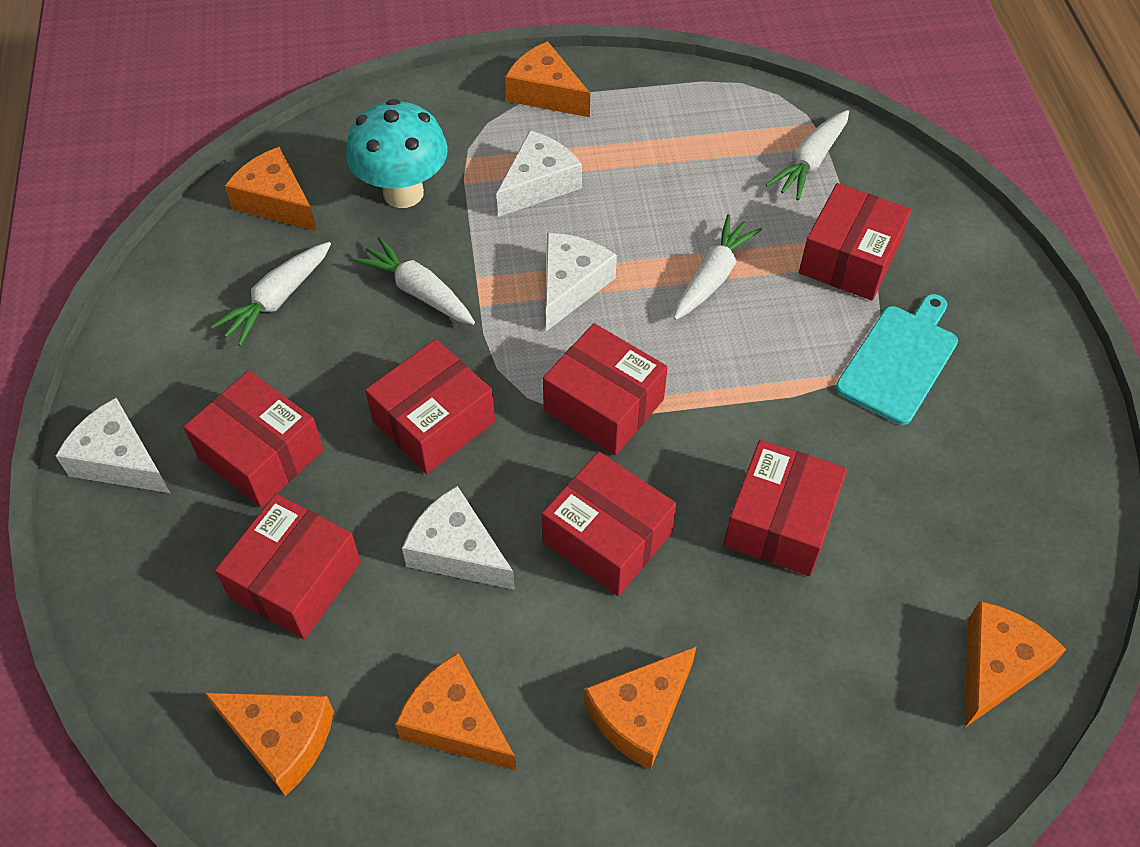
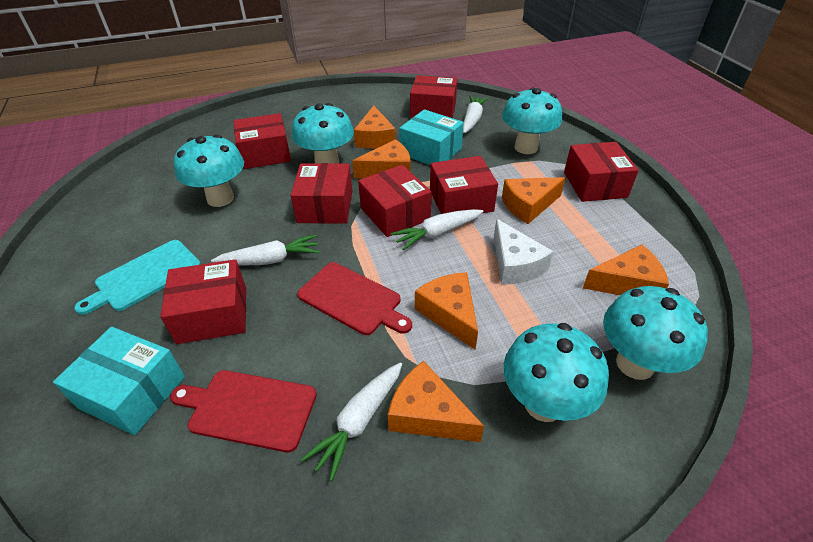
red cutting board: none = 0 -> [170,370,317,452] [297,262,412,335] = 2
turquoise box: none = 0 -> [53,327,185,435] [400,109,464,166] = 2
turquoise mushroom: [346,99,448,208] = 1 -> [174,134,244,207] [292,103,354,164] [502,88,562,154] [504,323,609,422] [603,286,708,380] = 5
white cheese: [56,398,170,493] [402,486,515,590] [497,131,582,217] [546,233,617,331] = 4 -> [494,219,554,285] = 1

